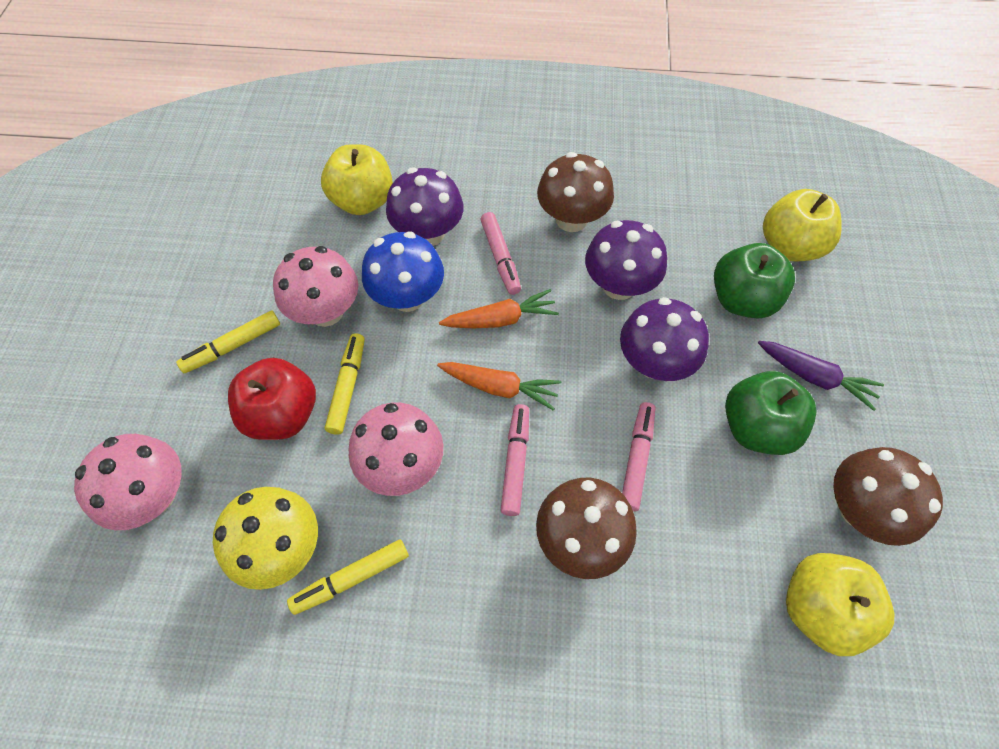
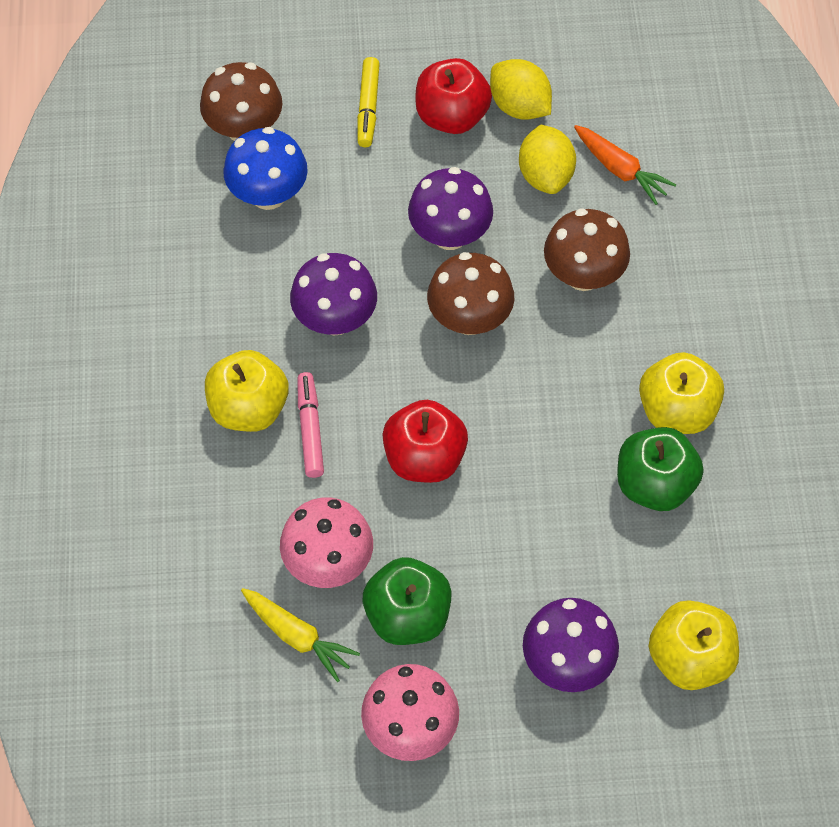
orange carrot: [437,362,561,410] [439,289,559,328] = 2 -> [574,125,676,205] = 1
pink marker: [480,212,521,295] [500,404,529,516] [622,402,655,512] = 3 -> [298,372,324,478] = 1
pink mushroom: [74,434,182,530] [273,246,358,327] [349,403,443,496] = 3 -> [280,497,373,588] [361,664,459,761] = 2
purple carrot: [758,341,884,411] = 1 -> none = 0
red apple: [228,358,316,440] = 1 -> [382,400,468,483] [415,58,492,134] = 2
yellow carrot: none = 0 -> [241,588,360,682] = 1
yellow lemon: none = 0 -> [490,59,552,119] [519,124,576,194] = 2
yellow marker: [176,311,280,373] [287,539,409,615] [325,333,365,435] = 3 -> [357,57,380,147] = 1
yellow mushroom: [213,487,318,590] = 1 -> none = 0

